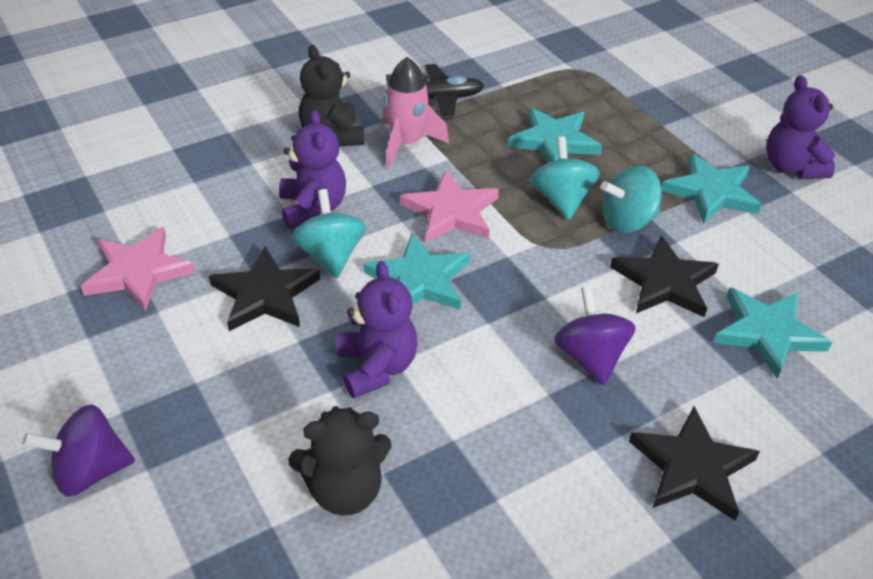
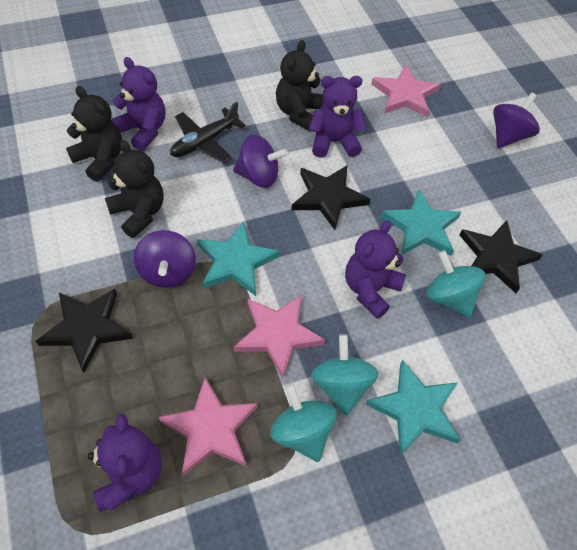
black teddy bear: [288,406,392,516] [299,45,365,146] = 2 -> [66,86,122,182] [105,140,164,238] [276,40,324,131] = 3
pink rocket: [382,57,449,168] = 1 -> none = 0
pink star: [81,227,196,311] [400,170,499,243] = 2 -> [159,377,258,476] [234,295,325,379] [371,65,441,117] = 3
purple spinning top: [22,404,135,497] [554,286,636,385] = 2 -> [134,230,196,288] [233,135,288,188] [493,93,540,148] = 3
purple teddy bear: [279,109,346,229] [337,261,418,398] [766,75,835,179] = 3 -> [88,414,162,512] [111,57,165,151] [309,76,367,158] [345,220,406,319] = 4
turquoise star: [364,234,470,310] [508,107,602,163] [662,153,762,224] [713,288,833,379] = 4 -> [197,221,280,296] [366,360,460,455] [381,189,461,256] = 3

